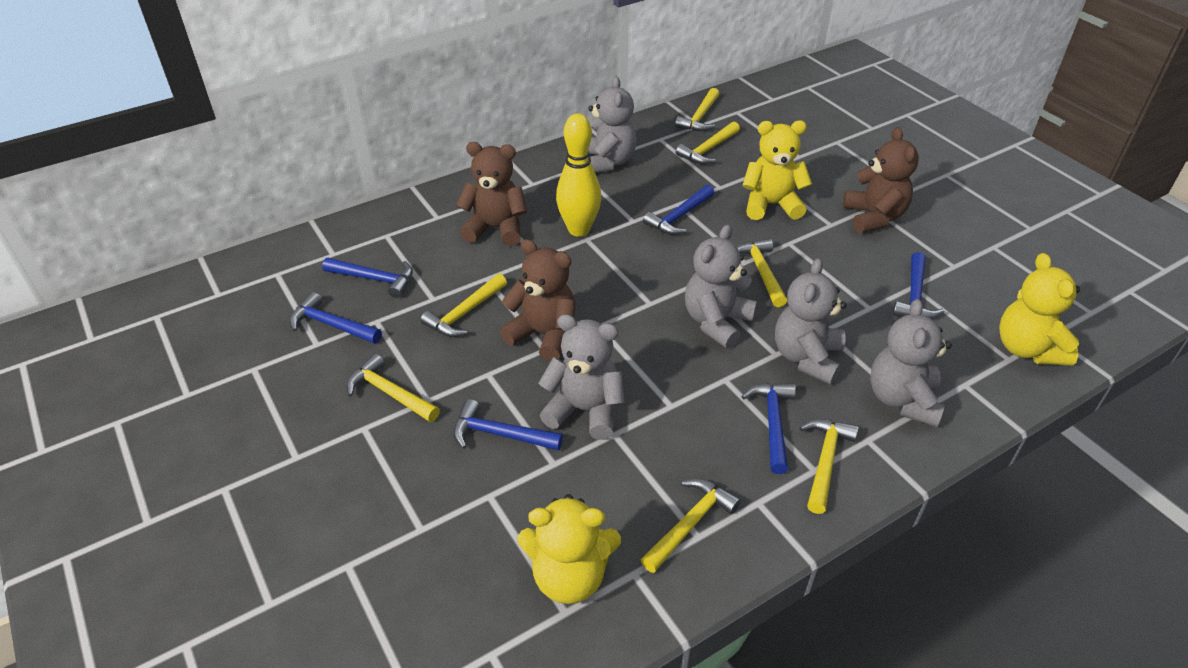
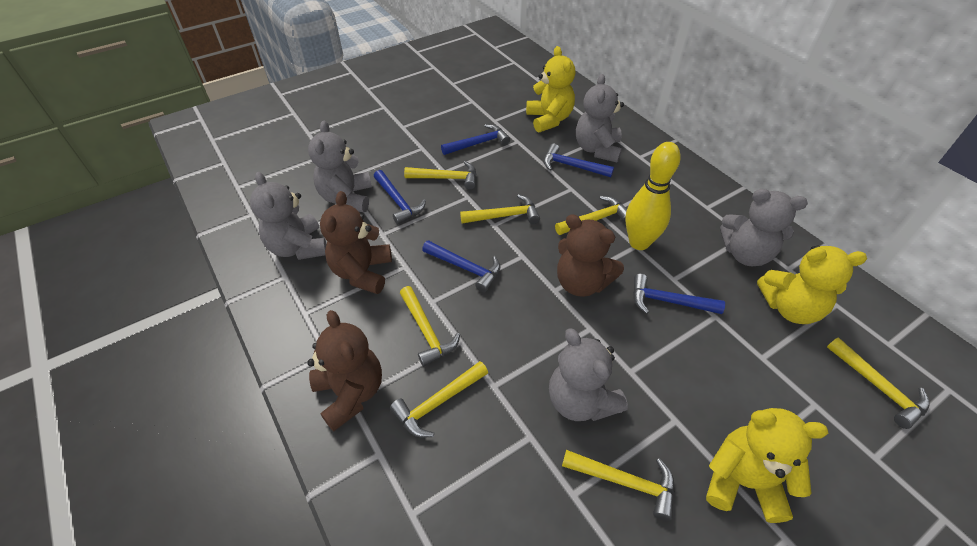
blue hammer: [290,292,382,344] [322,258,413,298] [453,399,563,451] [643,185,714,235] [741,383,796,474] [892,252,945,319] = 6 -> [374,170,426,225] [422,240,501,292] [441,124,510,155] [543,143,614,177] [633,274,725,314] = 5

